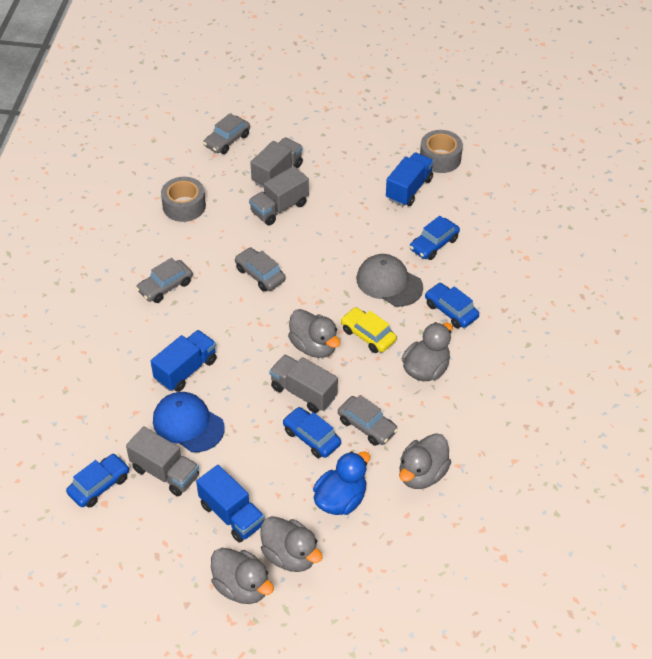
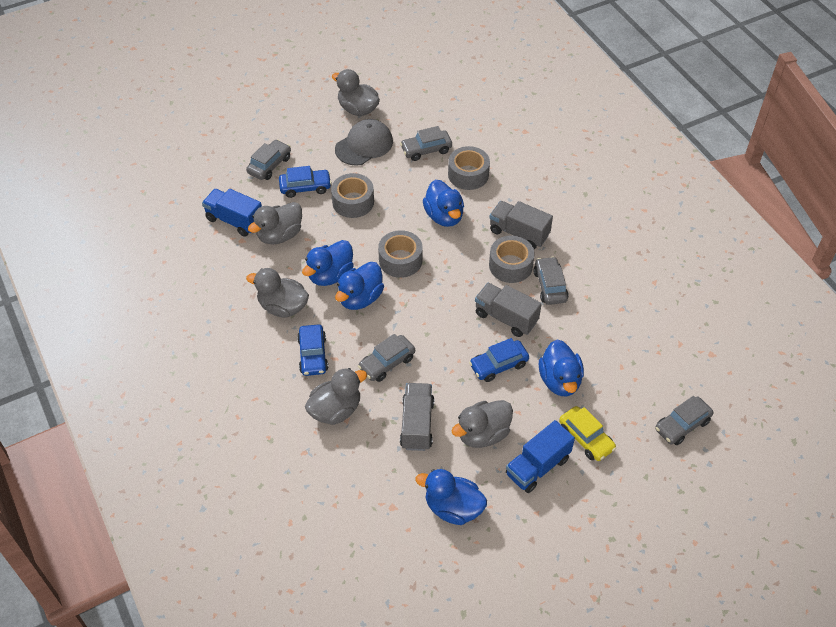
blue cap: [153,392,225,452] = 1 -> none = 0
blue car: [66,454,129,508] [283,407,341,458] [410,216,460,260] [425,283,479,328] = 4 -> [279,166,332,198] [297,324,328,376] [469,338,529,382] = 3
blue duck: [313,451,370,515] = 1 -> [302,240,354,286] [335,262,384,310] [415,469,487,525] [423,180,464,227] [539,340,584,397] = 5
blue truck: [151,330,217,392] [196,465,265,543] [386,152,434,206] = 3 -> [202,189,262,237] [506,420,575,493] = 2
grey car: [136,258,193,303] [203,113,250,154] [235,247,286,291] [338,395,398,446] = 4 -> [246,140,291,180] [358,334,415,382] [400,126,452,161] [534,256,569,305] [655,396,713,445] = 5
grey tape: [161,177,206,222] [420,130,463,173] = 2 -> [331,173,374,218] [378,230,423,278] [448,146,490,190] [489,236,535,283] = 4
grey truck: [126,426,199,496] [249,166,309,225] [250,137,303,188] [269,354,338,413] = 4 -> [400,383,434,451] [475,283,541,337] [489,201,553,249] = 3

